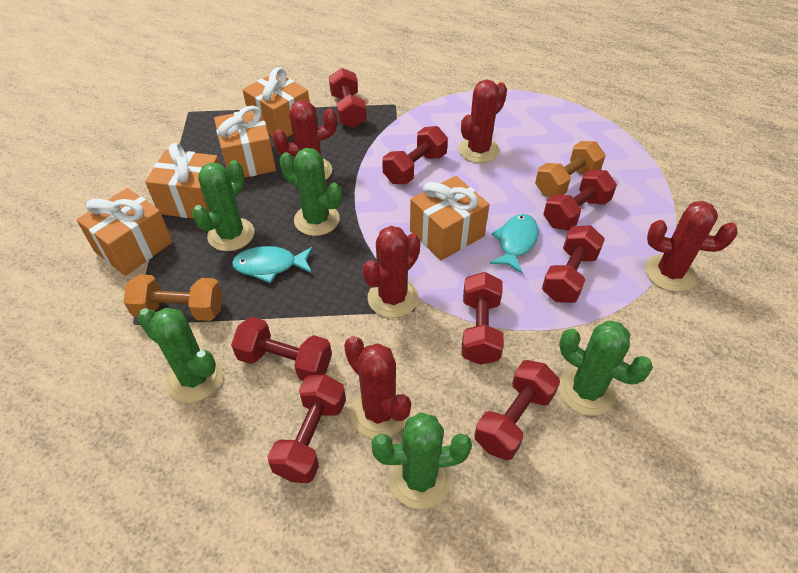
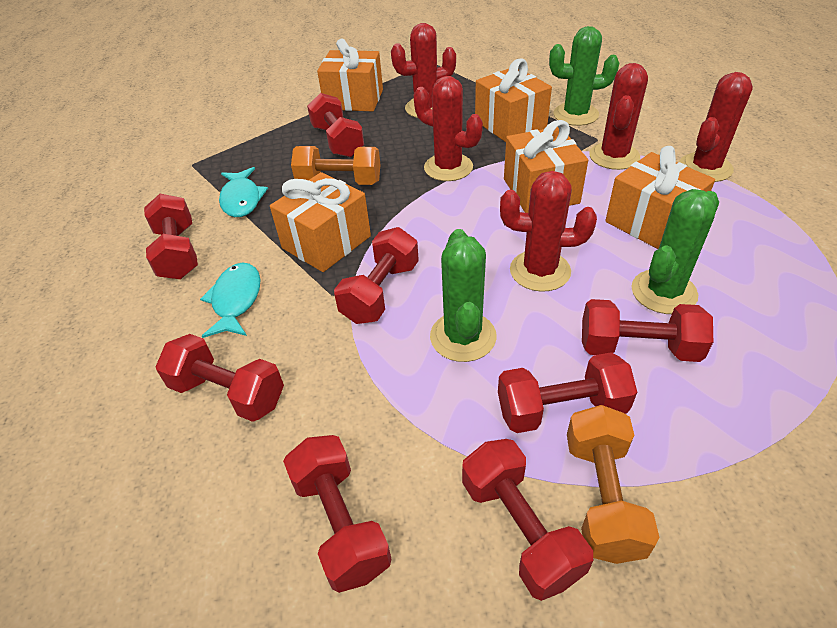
green cactus: [137,308,223,402] [192,160,254,251] [280,148,342,236] [371,412,472,509] [558,321,653,416] = 5 -> [430,229,497,362] [549,26,619,126] [631,189,719,314] = 3

